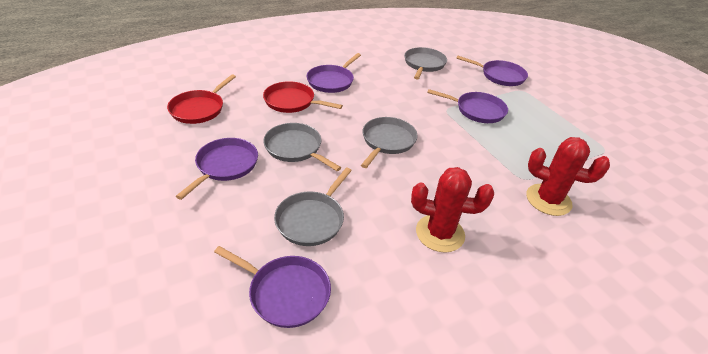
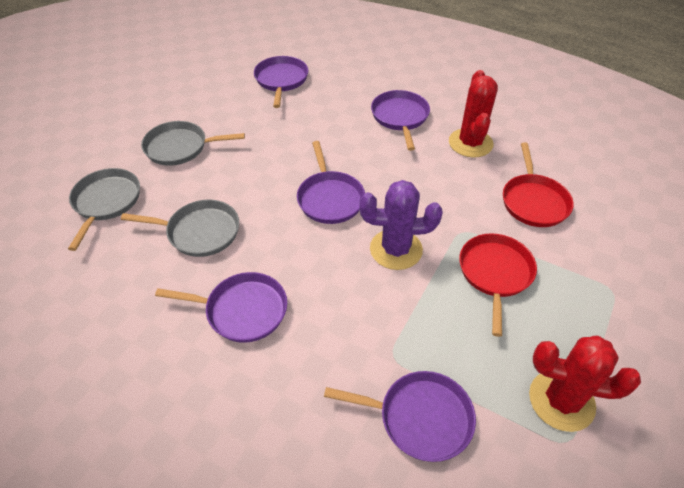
grey pan: [263,123,341,171] [274,167,352,246] [361,117,418,168] [404,47,447,79] = 4 -> [68,168,140,251] [121,200,239,257] [141,121,245,166] = 3
purple cactus: none = 0 -> [360,180,443,270] = 1

